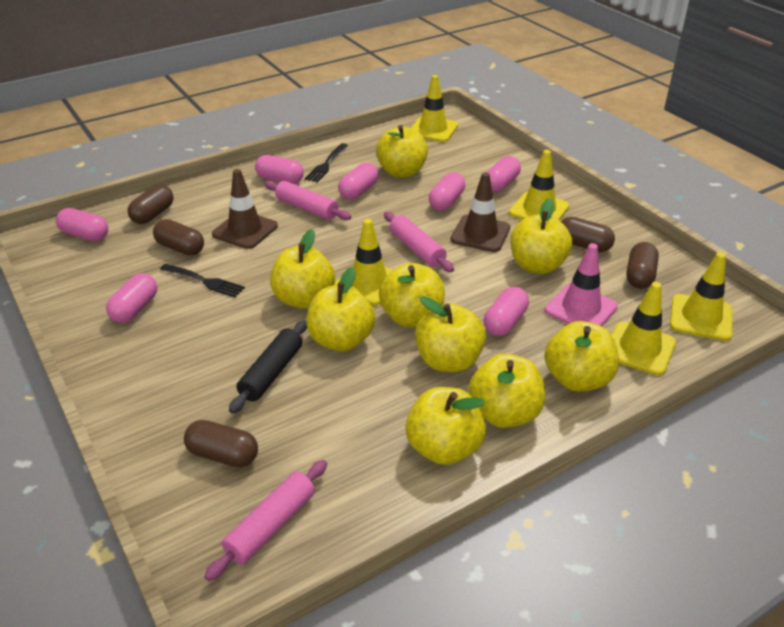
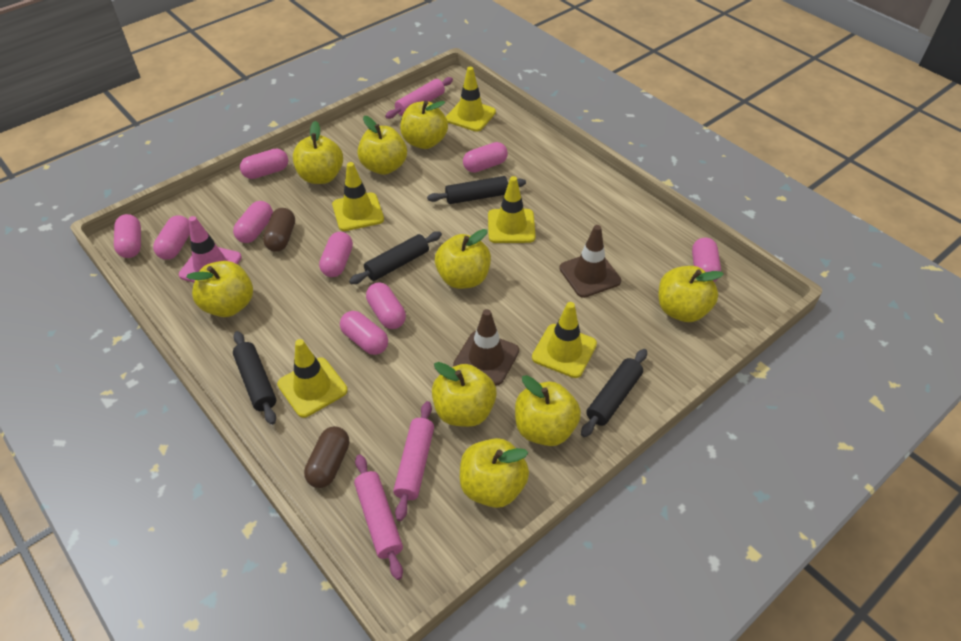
black fork: [160,264,245,297] [305,143,348,183] = 2 -> none = 0
black rolling pin: [229,320,307,414] = 1 -> [233,331,276,425] [349,232,442,284] [427,176,526,204] [581,349,647,437] = 4
brown capsule: [128,184,174,224] [153,219,204,256] [184,420,258,467] [561,217,615,252] [626,242,659,289] = 5 -> [263,208,295,252] [304,426,349,488] = 2
pink capsule: [56,208,108,241] [106,273,157,323] [255,155,304,184] [338,163,379,200] [429,172,465,211] [484,287,529,336] [487,156,521,192] = 7 -> [114,214,141,258] [153,215,190,260] [233,201,273,243] [240,148,288,179] [319,232,353,277] [340,311,388,355] [366,283,406,329] [463,142,508,173] [692,238,721,282] = 9

